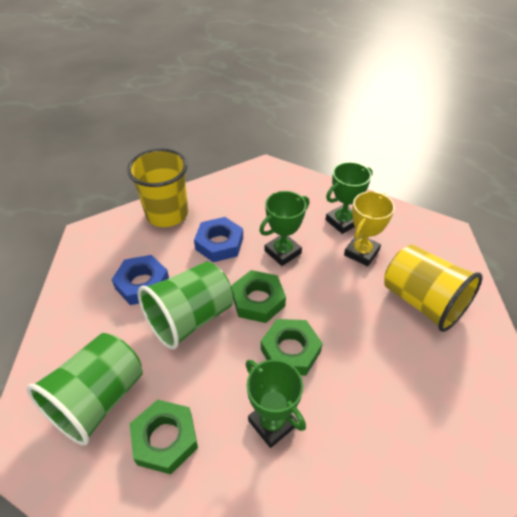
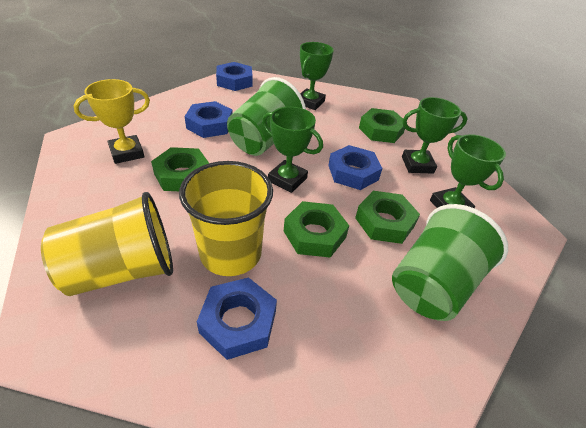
blue nut: [112,255,169,305] [194,217,243,262] = 2 -> [184,101,233,138] [197,277,277,360] [216,62,253,91] [328,145,382,190] = 4
green nut: [130,399,198,474] [231,270,286,323] [261,319,323,376] = 3 -> [151,147,209,191] [284,201,349,258] [355,191,420,244] [359,108,405,143] = 4
green trophy: [246,359,306,448] [259,191,309,266] [325,162,373,234] = 3 -> [262,107,323,193] [300,42,334,110] [402,97,468,174] [430,134,506,208] = 4

